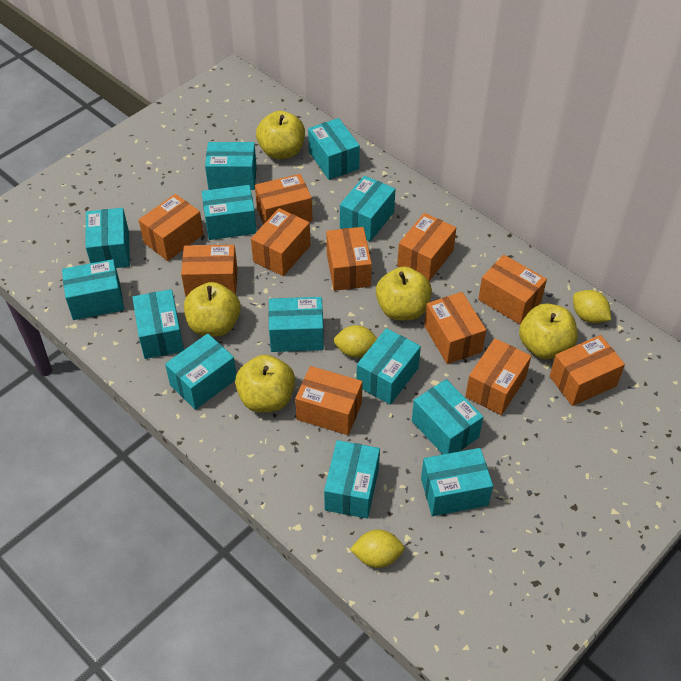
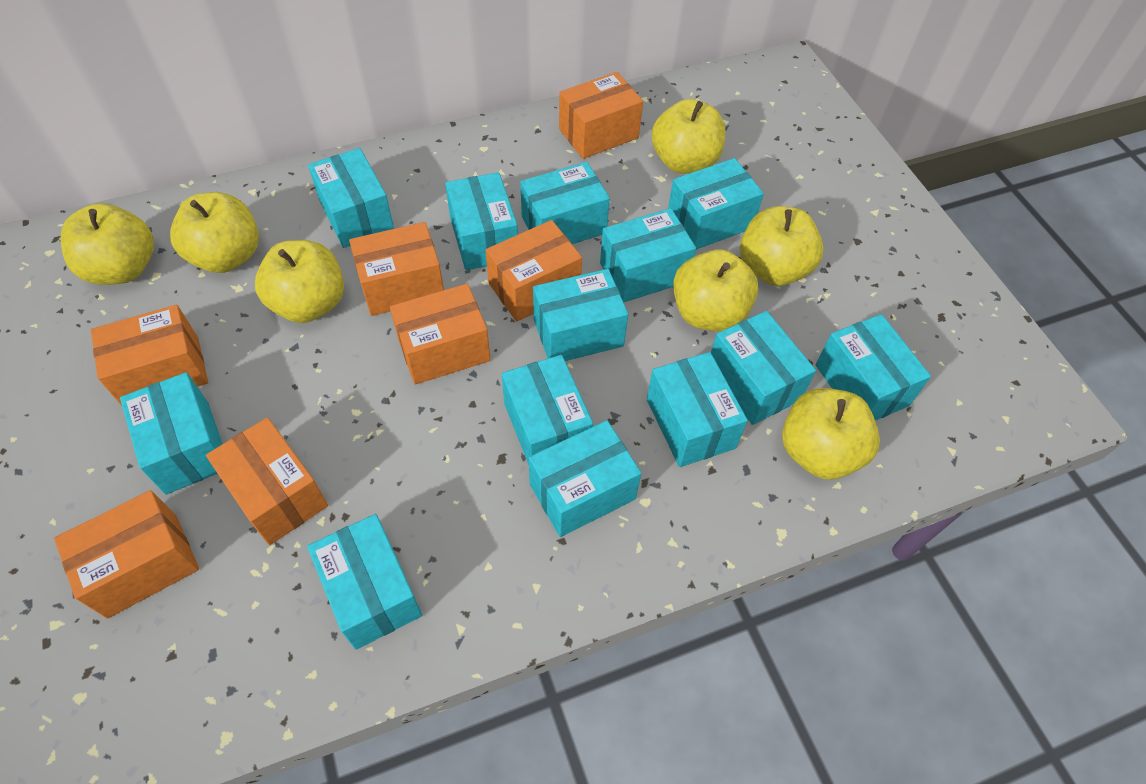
orange box: [139,194,204,261] [181,245,238,297] [251,208,310,276] [255,174,312,224] [295,366,363,435] [326,227,372,291] [397,213,456,281] [424,292,486,364] [465,338,531,415] [478,255,547,325] [550,335,625,406] = 11 -> [54,490,199,618] [91,305,208,406] [206,417,328,545] [349,222,444,316] [390,284,491,384] [485,220,582,321] [559,72,643,159] = 7
yellow apple: [184,282,241,337] [235,355,295,412] [256,111,305,159] [376,267,432,321] [519,304,578,359] = 5 -> [61,203,154,285] [170,192,259,273] [255,240,344,323] [652,99,725,174] [673,249,758,331] [740,206,823,286] [782,388,880,479] = 7
yellow lemon: [333,325,377,358] [350,530,404,568] [573,290,611,323] = 3 -> none = 0

